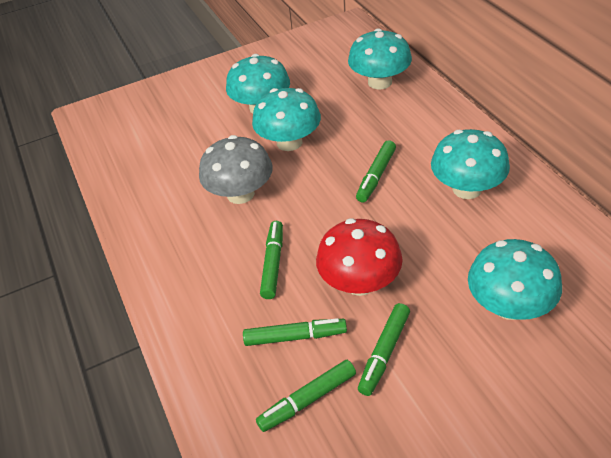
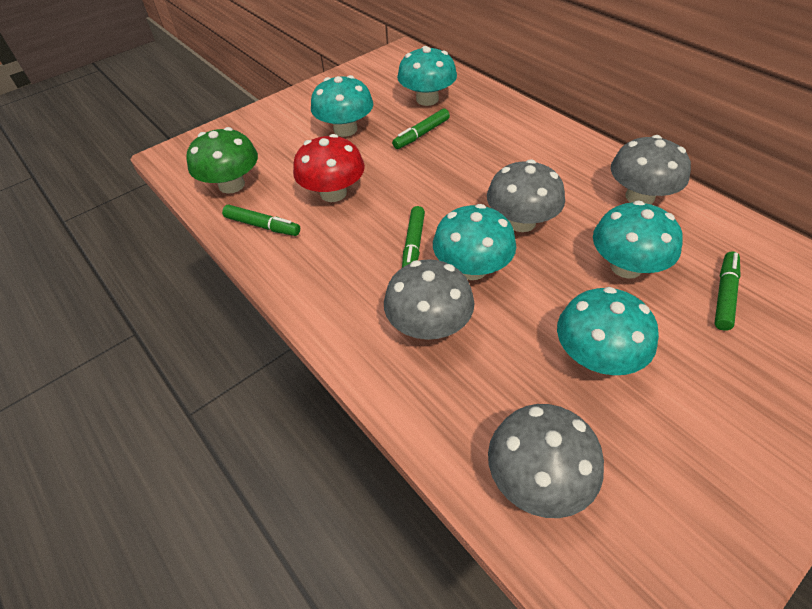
green marker: [243,318,347,346] [256,360,356,432] [260,221,283,299] [356,140,396,203] [358,303,410,396] = 5 -> [222,205,300,236] [392,108,450,149] [402,206,425,268] [714,251,741,331] = 4
green mushroom: none = 0 -> [186,127,258,194] = 1
grey mushroom: [199,135,273,204] = 1 -> [384,259,475,340] [487,159,565,232] [488,404,604,518] [611,135,691,204] = 4

